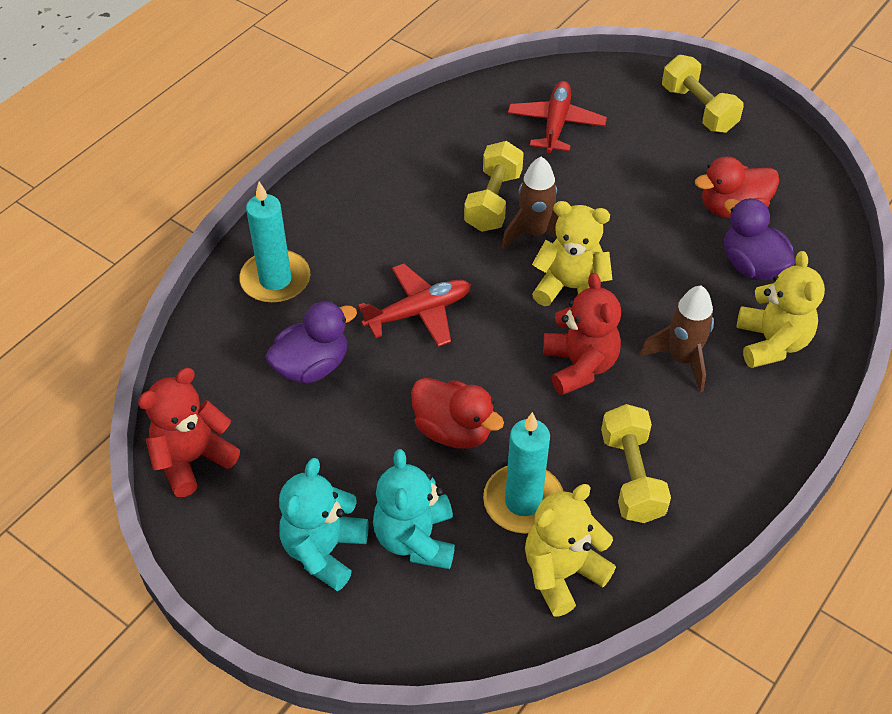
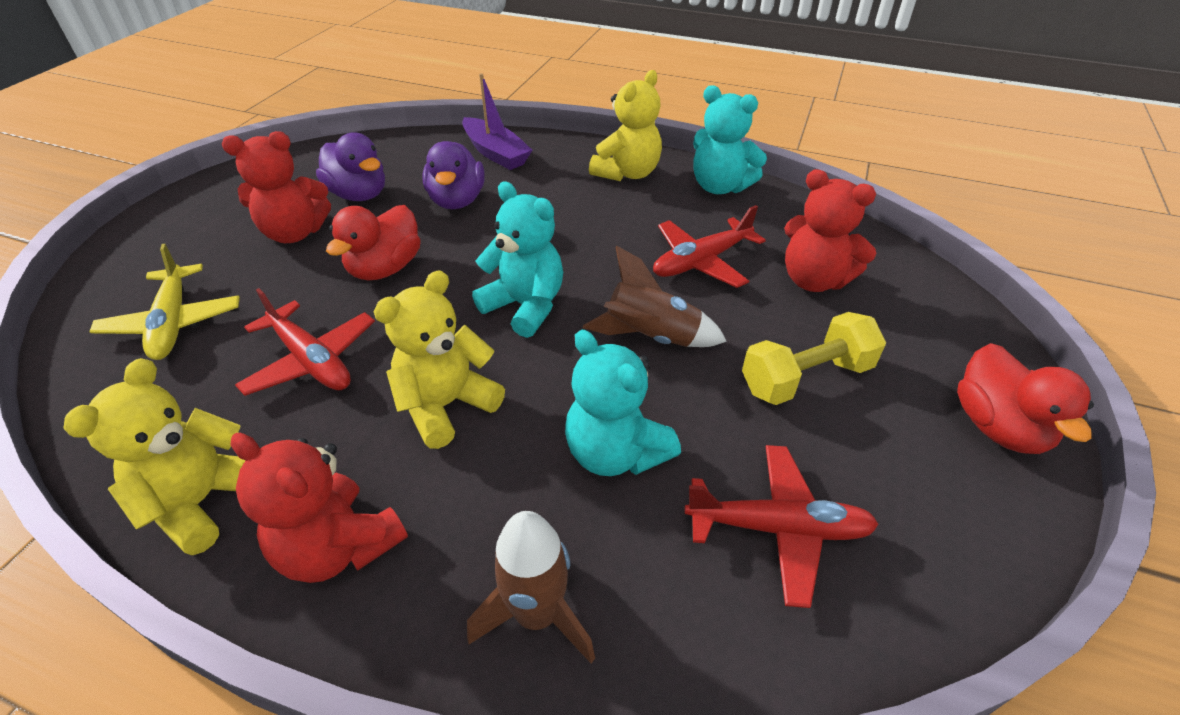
purple boat: none = 0 -> [462,73,532,170] = 1
red plane: [358,264,471,347] [508,81,607,153] = 2 -> [235,288,375,396] [653,205,766,288] [684,445,879,608] = 3
red teddy bear: [138,368,240,497] [543,273,621,395] = 2 -> [222,131,331,243] [230,433,408,583] [784,169,877,292] = 3
turquoise candle: [239,182,310,303] [483,412,563,534] = 2 -> none = 0
turquoise teddy bear: [279,458,369,591] [373,449,455,569] = 2 -> [472,181,563,338] [565,330,681,476] [693,85,767,194] = 3
yellow dumbbell: [464,141,524,232] [601,404,671,523] [662,55,744,133] = 3 -> [742,312,886,405] = 1
yellow plane: none = 0 -> [89,244,240,360] = 1

